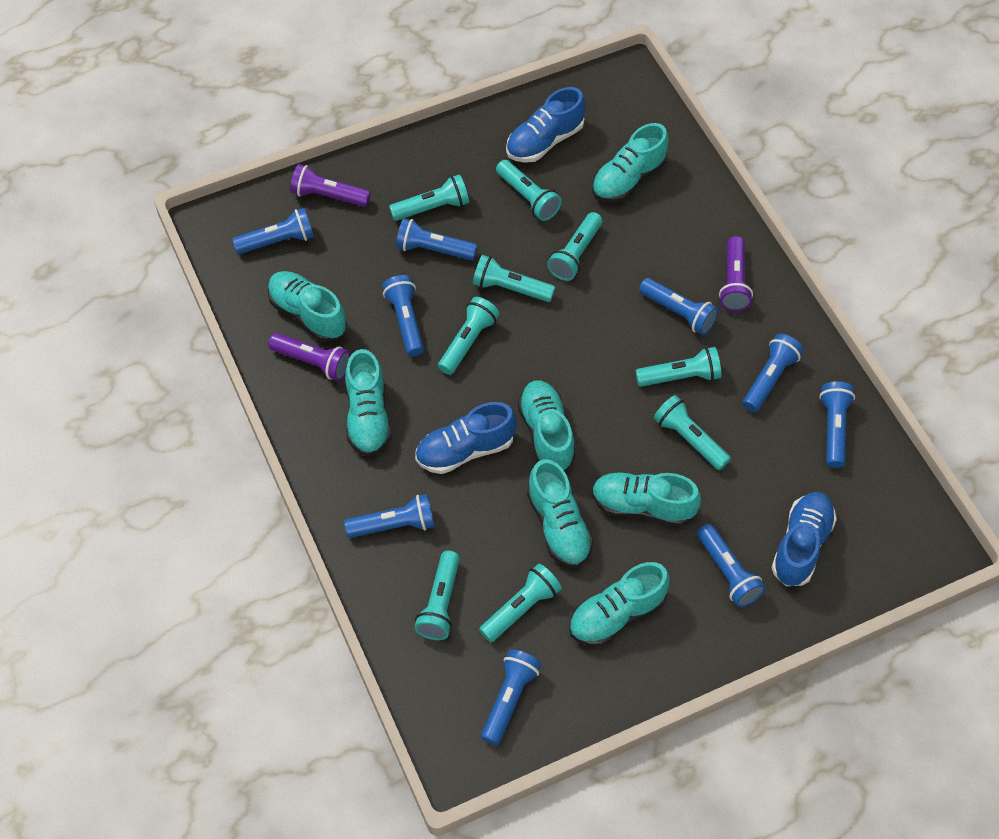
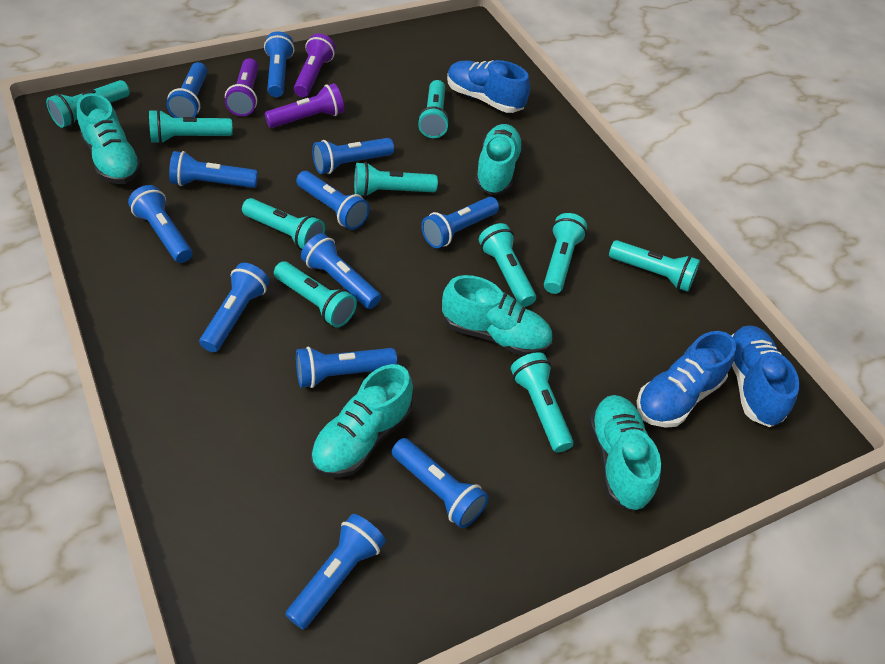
blue flashlight: [232,208,314,254] [344,494,434,538] [382,275,424,356] [396,218,477,260] [481,649,542,745] [639,278,719,335] [697,524,766,607] [743,334,803,412] [819,381,855,468] = 9 -> [128,185,192,263] [166,62,208,118] [169,151,258,188] [200,263,270,352] [264,31,294,97] [285,514,386,629] [296,171,370,230] [296,346,397,388] [301,233,381,309] [312,138,394,174] [392,438,489,528] [421,197,499,248] = 12
turquoise flashlight: [389,174,469,221] [414,551,460,640] [438,297,499,375] [473,255,555,302] [479,564,562,642] [496,160,562,221] [547,212,602,281] [635,347,721,387] [654,395,731,470] = 9 -> [46,80,130,128] [149,109,233,144] [242,198,325,250] [274,261,357,328] [354,162,438,197] [418,80,450,138] [479,223,536,307] [511,352,574,453] [544,213,587,294] [609,240,700,292] = 10
turquoise shoe: [267,271,347,342] [345,349,391,457] [518,380,576,470] [527,459,594,567] [569,562,670,646] [592,123,669,203] [592,472,701,526] = 7 -> [77,93,143,184] [311,364,413,477] [442,275,552,356] [475,124,524,195] [589,395,661,511] = 5

